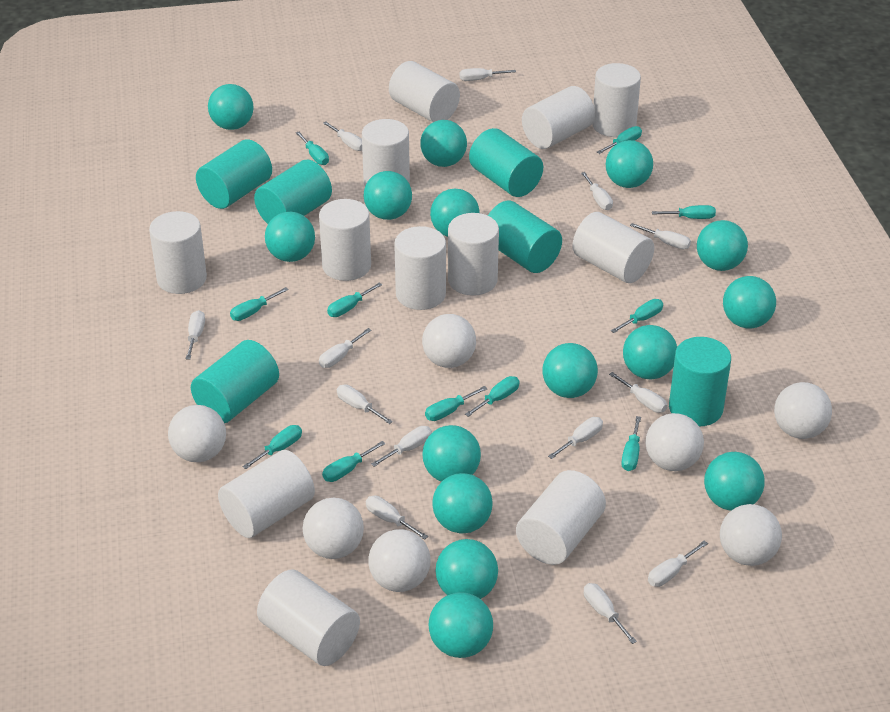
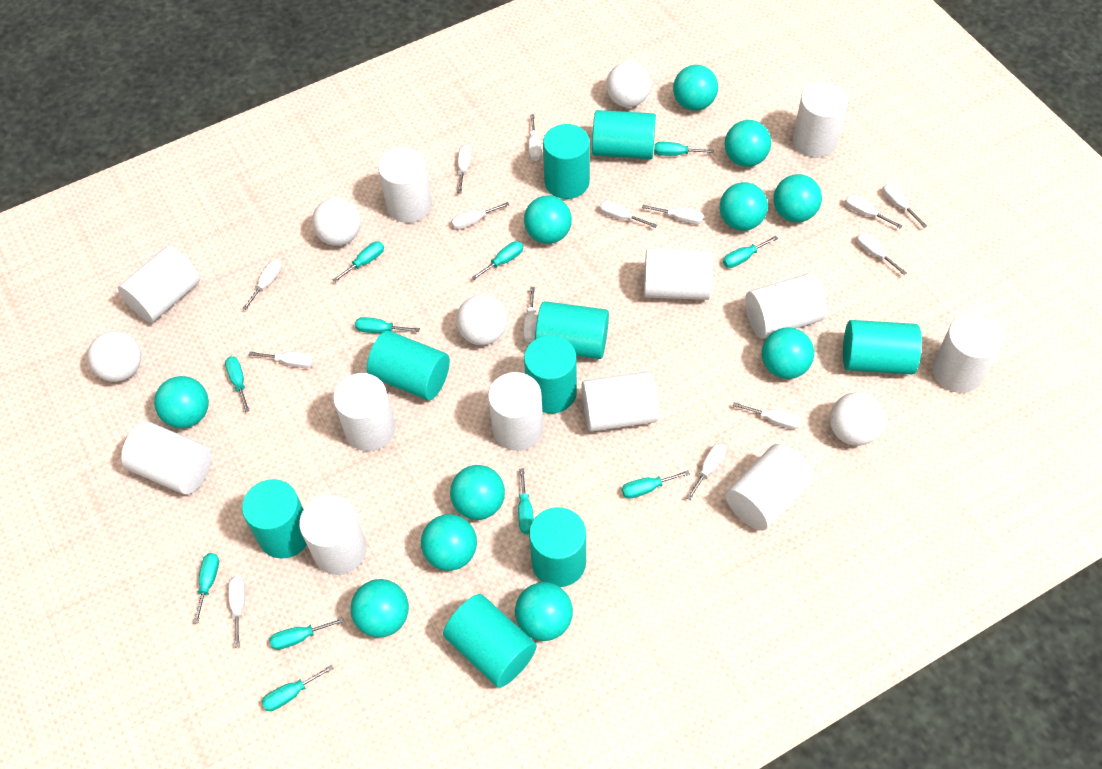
turquoise ball: [208,84,254,130] [265,212,315,262] [363,171,412,220] [420,120,467,167] [422,425,481,482] [429,593,493,658] [430,188,480,237] [433,473,492,534] [435,539,498,599] [542,343,598,398] [606,140,653,188] [623,325,677,379] [697,220,748,271] [704,452,765,511] [723,276,776,329] = 15 -> [154,376,209,428] [350,579,409,638] [421,514,477,571] [450,465,505,520] [515,582,573,641] [524,195,572,244] [673,65,718,111] [719,182,768,231] [725,120,771,167] [762,327,814,379] [773,174,822,222] = 11
turquoise cylinder: [191,340,279,423] [196,139,272,209] [254,160,332,224] [469,128,543,197] [488,201,562,273] [669,337,731,426] = 6 -> [242,479,307,559] [367,331,450,400] [443,594,537,688] [524,335,577,413] [529,507,586,587] [535,301,609,359] [543,124,590,199] [592,110,656,159] [843,320,922,374] = 9
white ball: [168,405,226,462] [303,498,364,559] [368,529,431,592] [422,314,476,368] [646,413,704,471] [720,504,782,566] [774,382,832,439] = 7 -> [87,331,141,382] [312,198,361,246] [456,295,507,345] [606,61,651,107] [830,392,885,446] = 5
white screwdriver: [186,310,205,359] [319,328,372,368] [323,122,362,151] [337,385,393,424] [366,496,428,540] [371,426,432,467] [460,68,516,81] [548,417,603,459] [581,172,613,210] [584,583,637,644] [609,372,667,413] [630,223,691,249] [648,541,708,587] = 13 -> [228,576,245,648] [242,260,282,310] [249,351,314,368] [451,202,509,229] [457,145,472,193] [523,287,537,343] [528,114,541,161] [599,201,657,228] [642,205,703,224] [686,443,726,500] [733,402,801,429] [845,195,902,229] [856,233,907,275] [882,183,927,228] = 14

